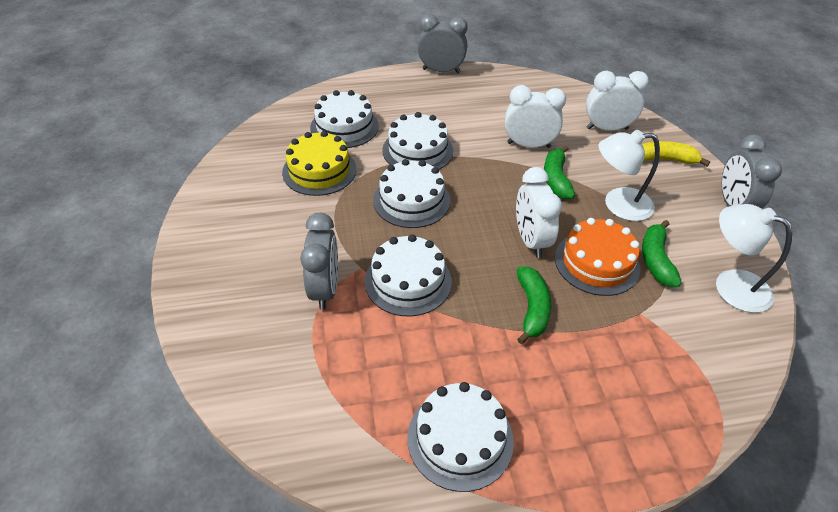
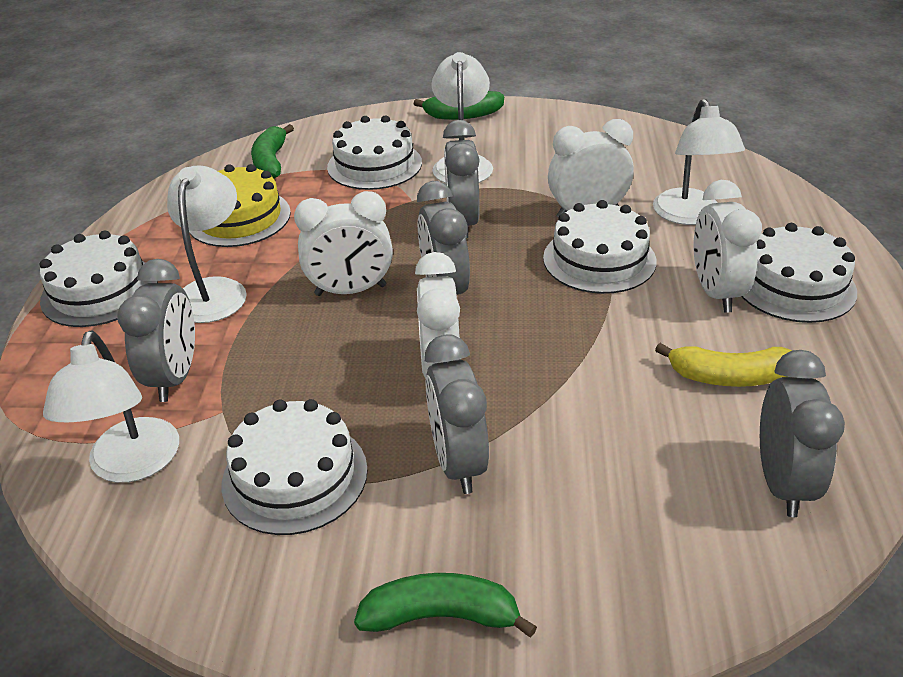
grey clock: [300,213,338,310] [417,14,468,73] [722,134,782,209] = 3 -> [117,259,195,402] [417,181,470,295] [425,335,489,494] [443,120,480,238] [760,350,845,517] = 5
orange cake: [555,218,640,296] = 1 -> none = 0
white clock: [505,85,566,148] [516,167,562,258] [586,71,649,131] = 3 -> [294,191,393,296] [415,252,461,379] [548,119,634,218] [694,180,762,313] = 4
white lamp: [599,130,660,221] [716,204,792,313] = 2 -> [43,330,179,483] [167,165,247,323] [431,52,493,183] [653,99,745,225] = 4

